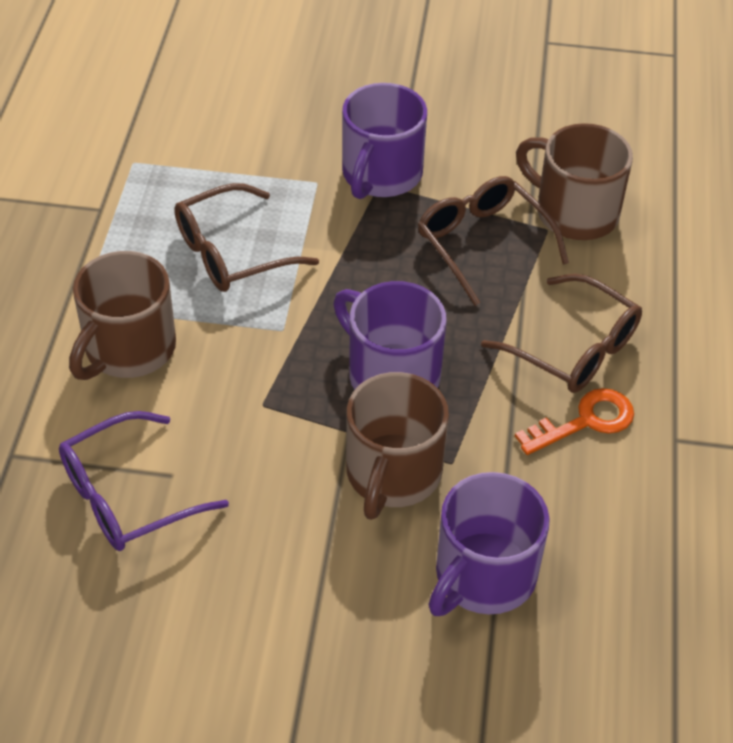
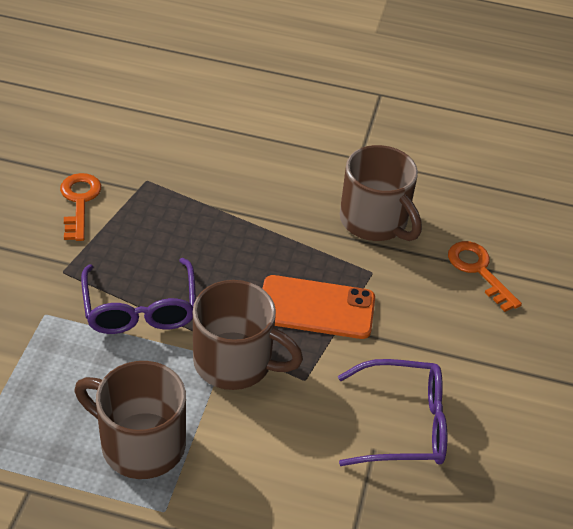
brown glasses: [174,183,319,292] [418,176,569,306] [481,274,642,393] = 3 -> none = 0
orange key: [515,388,634,455] = 1 -> [60,173,101,241] [448,241,522,312] = 2
orange phone: none = 0 -> [262,275,375,339] = 1
purple glasses: [59,411,229,551] = 1 -> [81,258,196,334] [338,359,447,466] = 2
purple mug: [333,281,447,390] [342,83,427,199] [428,472,550,616] = 3 -> none = 0

